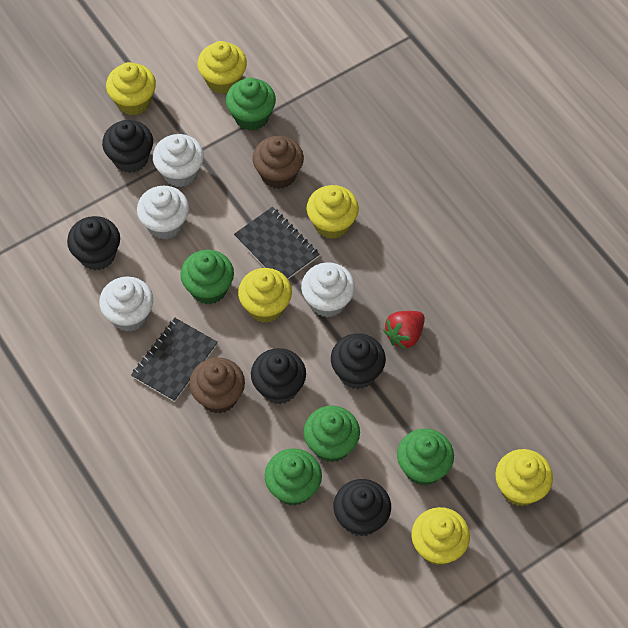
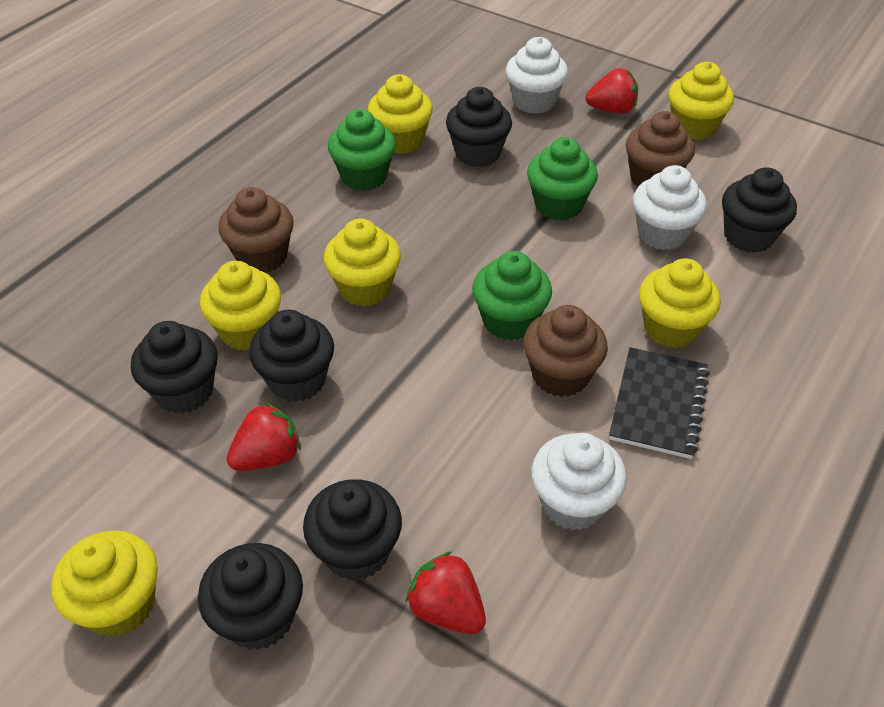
black cupcake: [67,216,120,271] [102,120,153,173] [251,348,306,404] [331,333,386,389] [333,479,391,537] = 5 -> [131,321,218,414] [198,543,303,650] [249,310,334,402] [303,479,402,581] [446,87,512,167] [722,167,797,253] = 6
black notebook: [131,318,218,402] [234,207,320,279] = 2 -> [609,347,710,459] = 1
brown cupcake: [189,357,245,413] [253,136,304,189] = 2 -> [218,187,294,273] [523,305,608,397] [626,111,695,188] = 3
green cupcake: [180,250,234,304] [226,78,276,131] [265,448,322,506] [304,406,360,462] [397,428,454,485] = 5 -> [328,109,396,191] [472,251,552,341] [527,137,598,220] = 3
red strawberry: [383,311,425,349] = 1 -> [227,402,301,471] [406,551,486,634] [585,68,638,114] = 3
white cupcake: [99,276,153,332] [137,186,189,239] [153,134,204,187] [301,262,355,317] = 4 -> [506,37,568,114] [531,433,627,531] [633,165,707,250] = 3

